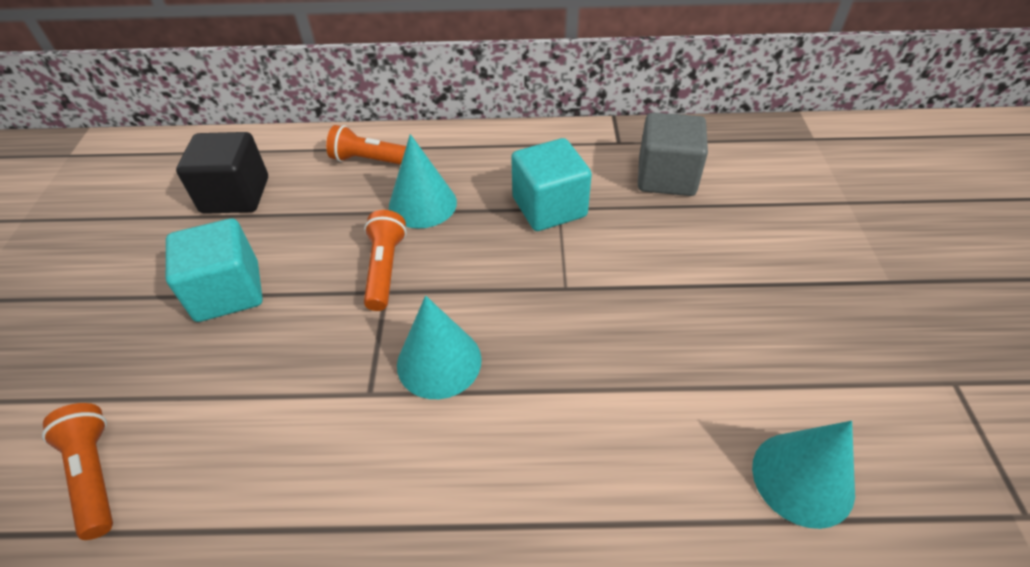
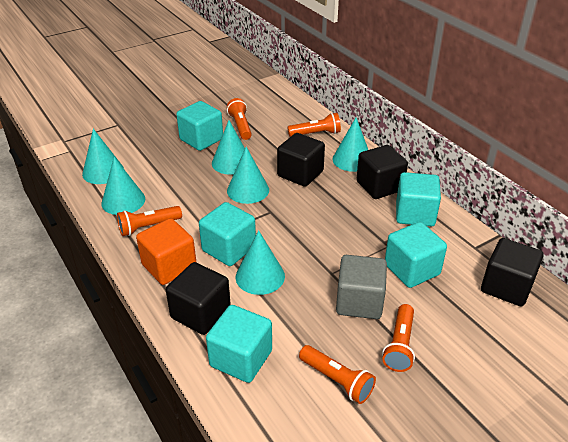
black cube: [176,132,268,214] = 1 -> [166,262,231,335] [277,133,325,187] [357,145,408,199] [481,238,544,306] = 4
orange cube: none = 0 -> [136,218,197,285] = 1
orange flashlight: [42,403,113,540] [326,125,406,165] [364,210,407,311] = 3 -> [117,206,182,236] [227,98,252,140] [288,113,341,137] [299,345,376,404] [382,304,415,372] = 5
turquoise cone: [389,134,457,229] [397,296,482,399] [752,421,855,529] = 3 -> [82,129,124,184] [101,157,145,215] [212,120,245,175] [227,147,269,204] [236,230,285,295] [332,118,368,172] = 6
turquoise cube: [166,218,263,322] [511,138,592,231] = 2 -> [176,101,223,151] [199,202,256,266] [206,305,272,383] [385,222,447,288] [396,172,441,226] = 5

